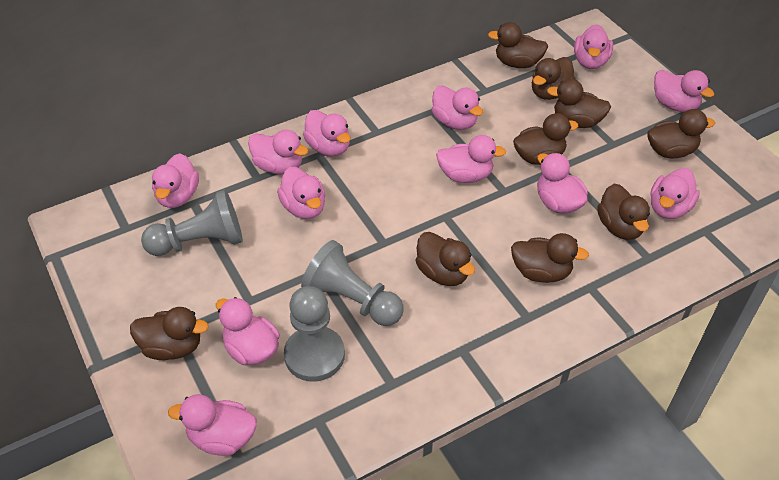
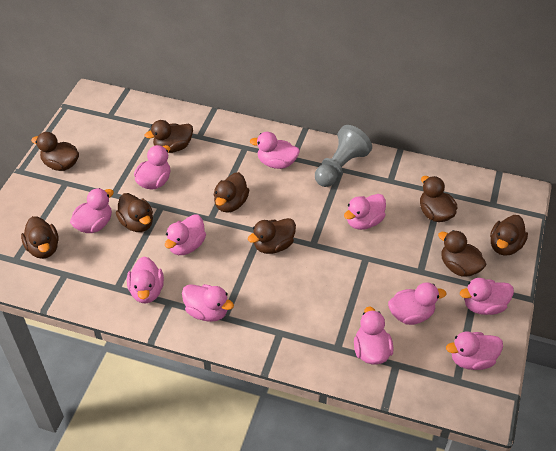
grey pawn: [141,190,243,256] [284,286,345,382] [301,240,404,326] = 3 -> [315,125,372,187] = 1
pink duck: [152,153,199,208] [168,394,257,456] [216,297,280,365] [248,130,308,175] [277,167,326,219] [303,110,351,156] [432,86,483,130] [436,135,506,183] [537,153,588,214] [574,24,613,69] [650,168,700,219] [654,70,714,112] = 12 -> [70,188,114,233] [127,256,164,303] [134,145,170,190] [165,214,206,255] [182,284,234,322] [250,132,300,169] [344,194,386,230] [354,306,393,365] [388,282,446,325] [446,331,503,370] [460,278,514,315] = 11

